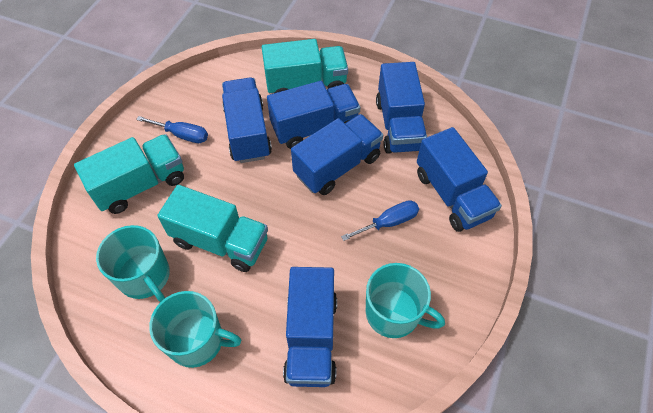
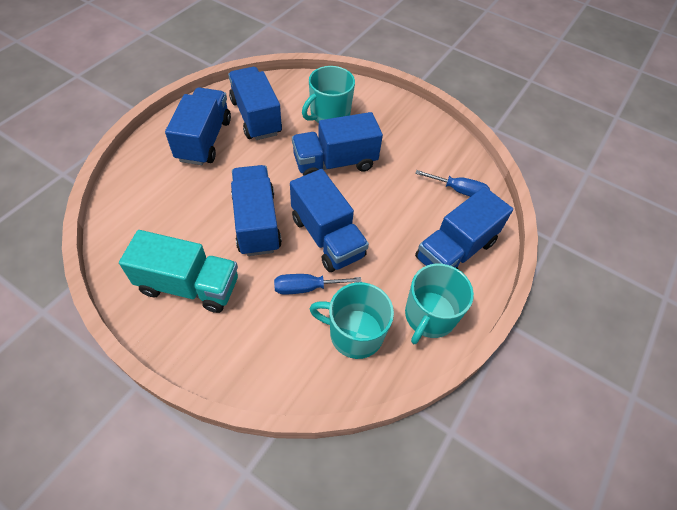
turquoise truck: [74,134,184,214] [157,185,268,272] [262,39,348,93] = 3 -> [119,230,238,313] = 1

